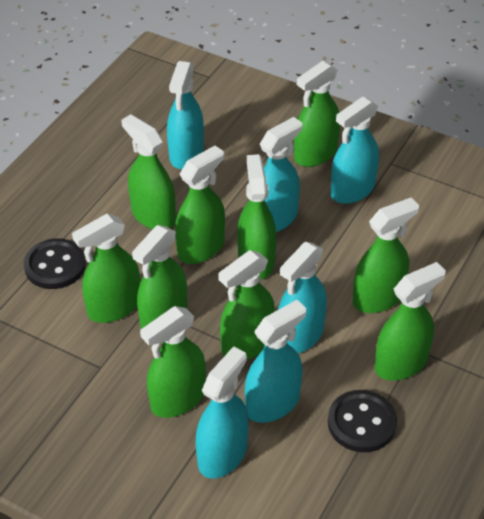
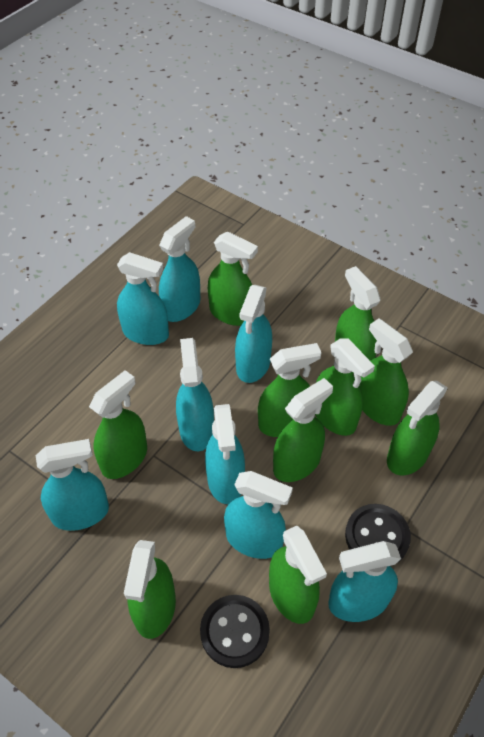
turquoise spray bottle: [167,61,204,169] [196,346,249,479] [245,300,306,423] [260,117,302,232] [278,242,327,353] [330,96,379,204] = 6 -> [36,439,109,531] [117,252,169,345] [159,216,200,322] [176,338,214,451] [205,404,245,504] [224,471,293,559] [235,285,272,383] [328,541,401,622] = 8

